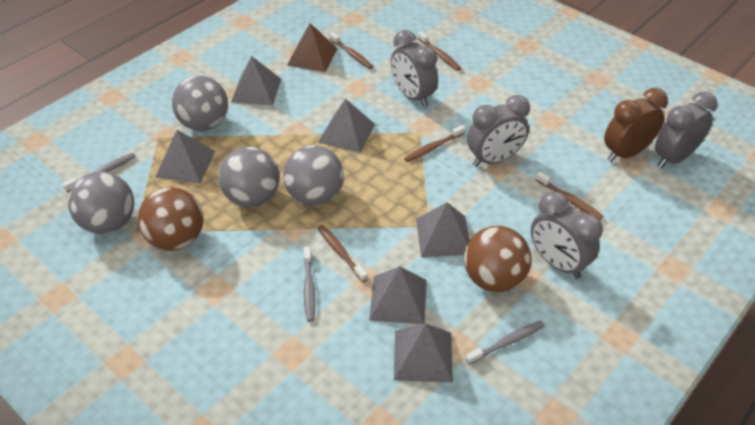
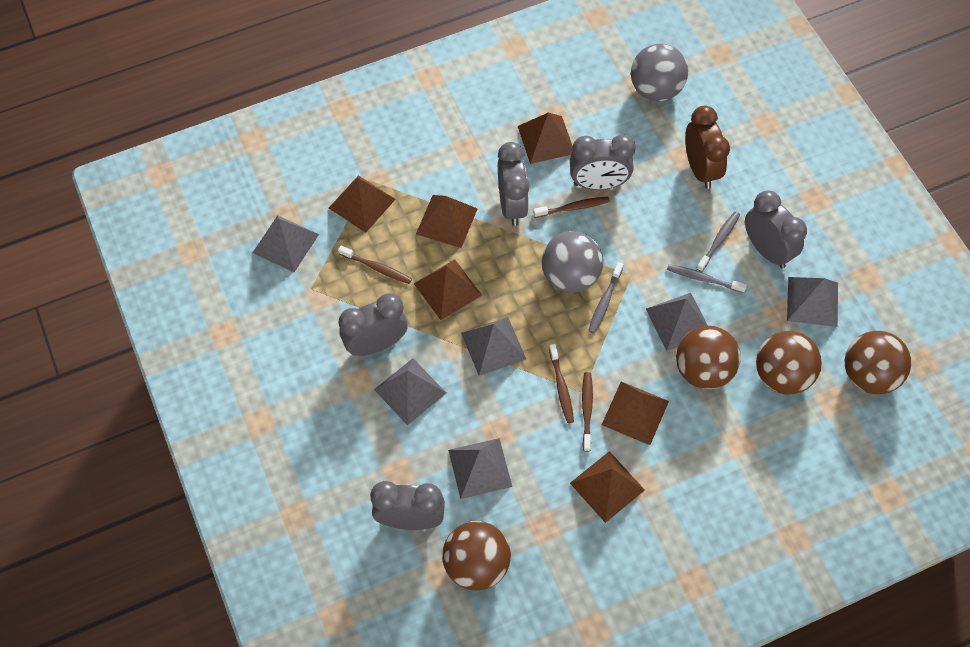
brown ball: [138,187,204,251] [464,226,531,292] = 2 -> [442,521,511,591] [676,326,741,389] [756,331,822,395] [845,331,911,394] = 4
brown pyramid: [287,23,338,72] = 1 -> [329,175,396,233] [414,259,482,320] [416,195,478,248] [518,112,573,164] [570,451,645,523] [602,382,669,445] = 6
brown toothbrush: [318,225,368,282] [329,32,373,69] [404,125,465,162] [418,31,461,71] [535,172,603,220] = 5 -> [338,245,412,284] [533,197,610,218] [549,344,574,423] [582,372,593,452] = 4
grey ball: [68,172,134,234] [172,76,228,131] [218,147,280,207] [283,145,344,206] = 4 -> [542,231,603,293] [631,43,688,102] = 2
grey clock: [391,30,438,107] [467,95,530,167] [531,191,603,279] [655,92,717,168] = 4 -> [339,293,408,356] [370,481,445,530] [498,142,529,226] [570,134,636,190] [745,191,807,268] = 5

